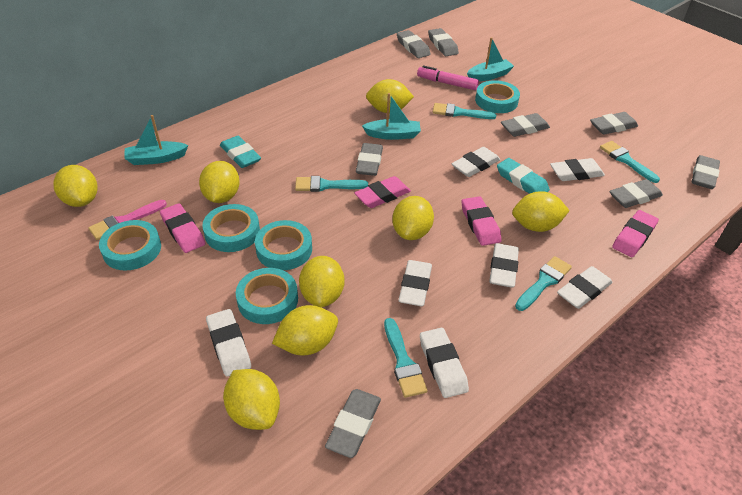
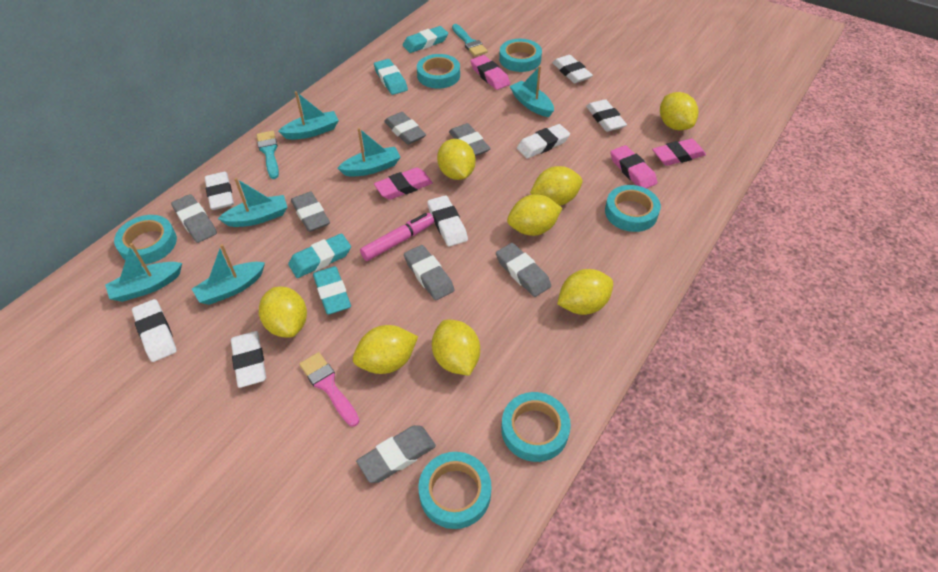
grey eraser: [325,389,381,458] [356,143,383,176] [397,30,431,58] [428,28,459,56] [501,113,550,137] [590,112,638,135] [609,179,663,208] [692,155,720,189] = 8 -> [171,194,217,243] [291,192,330,232] [356,425,436,483] [384,112,426,145] [404,245,455,300] [449,123,491,156] [496,243,551,297] = 7
turquoise boat: [124,115,188,165] [362,93,421,140] [467,37,514,81] = 3 -> [105,243,182,302] [192,244,265,305] [218,178,287,227] [278,91,339,140] [338,128,401,176] [510,66,554,117] = 6
turquoise brush: [295,176,368,192] [384,318,428,398] [433,103,496,119] [515,256,572,311] [600,141,660,183] = 5 -> [256,131,279,179] [452,24,488,56] = 2
turquoise eraser: [220,136,261,168] [497,158,550,194] = 2 -> [288,233,351,278] [313,266,351,314] [374,59,408,95] [403,26,448,53] = 4
turquoise tape: [99,220,161,270] [202,204,260,252] [236,268,298,324] [255,220,312,270] [475,80,520,113] = 5 -> [114,215,177,265] [417,54,460,89] [418,452,492,529] [499,39,542,72] [501,392,571,462] [605,185,661,232] = 6

